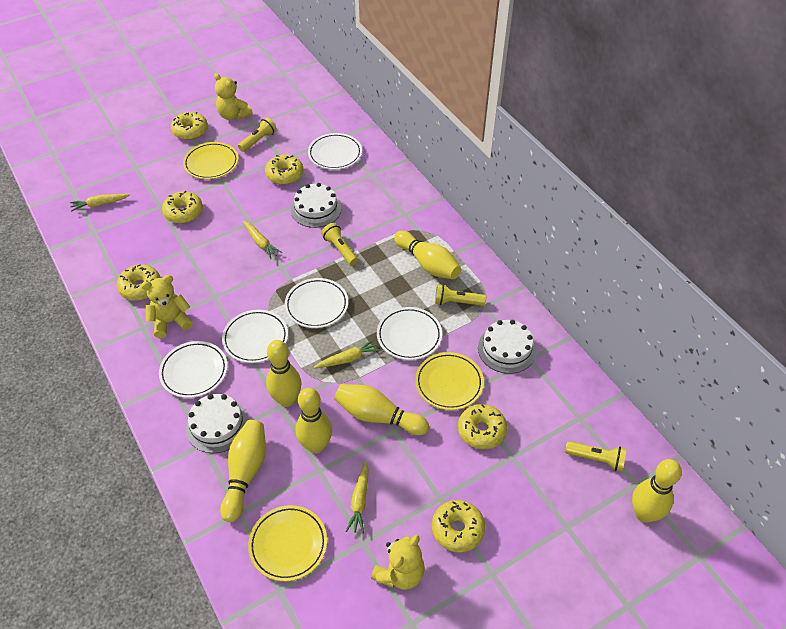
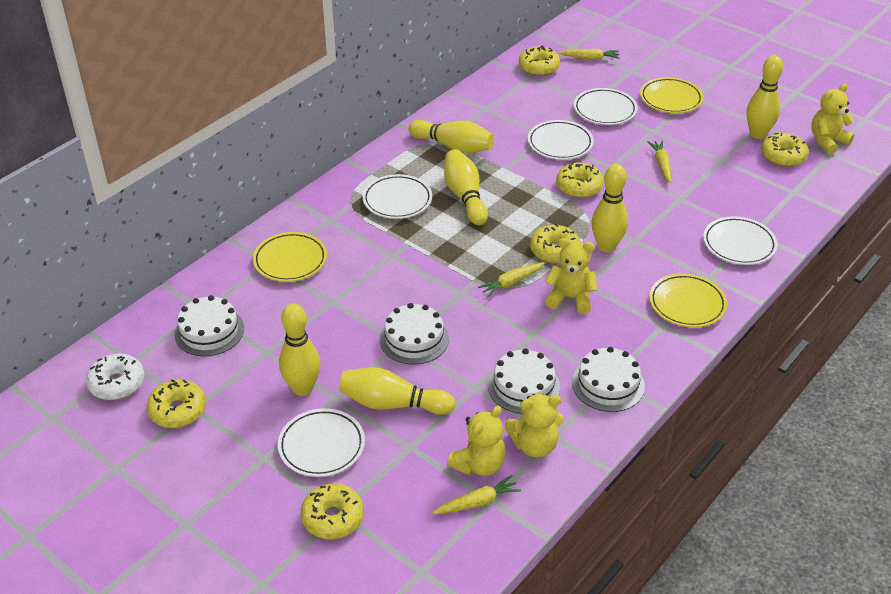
white cake: [186,394,248,453] [291,183,341,228] [478,320,536,374] = 3 -> [174,295,244,356] [380,303,449,364] [488,349,560,414] [572,347,645,412] = 4
white donut: none = 0 -> [86,354,144,400] = 1
yellow flashlight: [238,117,277,152] [321,223,358,265] [435,284,486,306] [565,441,627,472] = 4 -> none = 0
yellow teddy bear: [141,275,193,338] [214,73,253,120] [371,535,425,590] = 3 -> [447,405,506,476] [505,394,564,457] [545,238,598,314] [811,84,854,154] = 4

